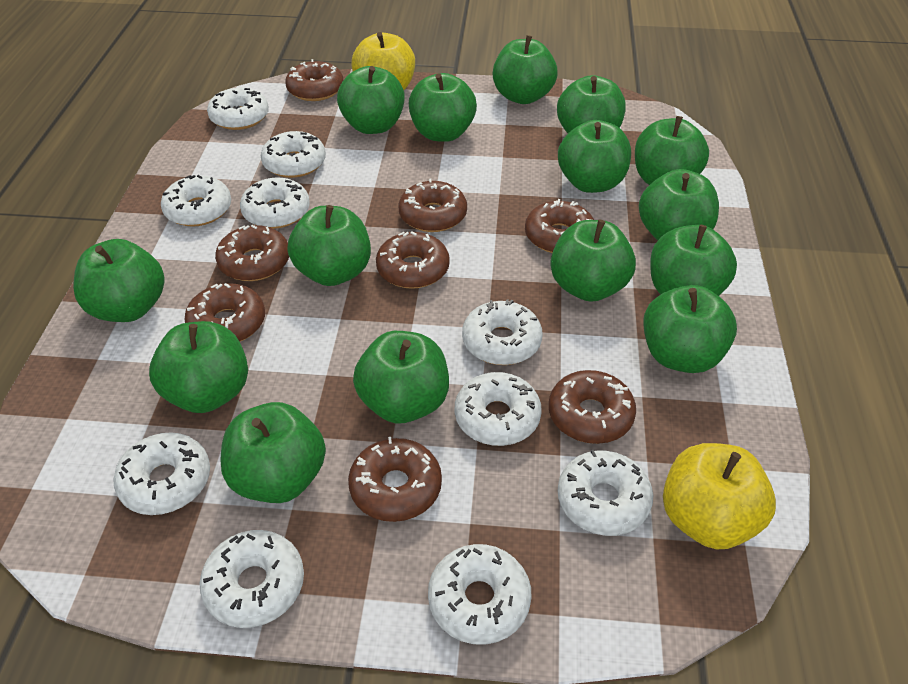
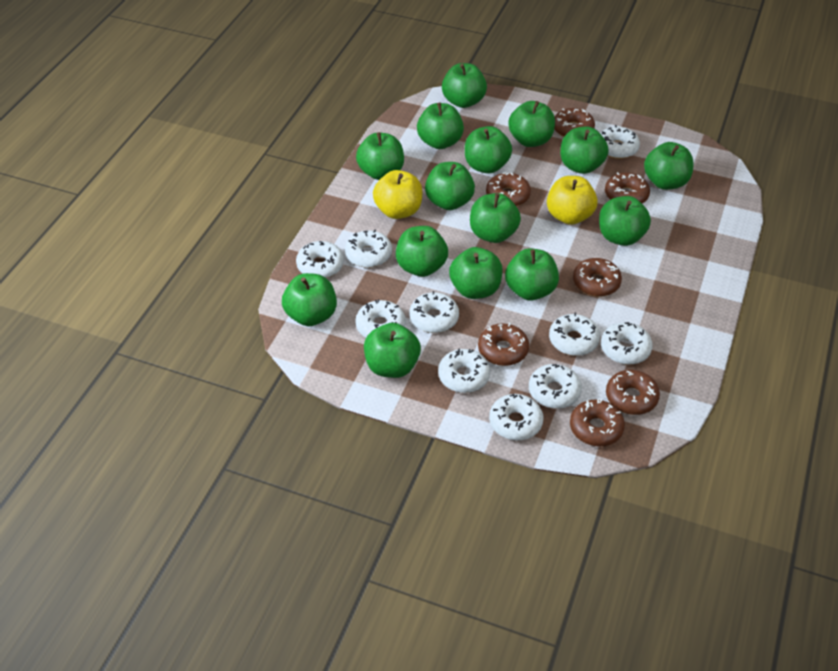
brown donut: [184,283,265,342] [215,225,289,281] [285,59,343,101] [348,437,442,522] [376,231,450,289] [398,179,467,232] [525,199,594,253] [549,370,636,444] = 8 -> [478,323,529,366] [486,172,531,206] [554,108,595,137] [570,399,625,446] [573,258,622,296] [605,172,650,203] [606,370,660,415] = 7

